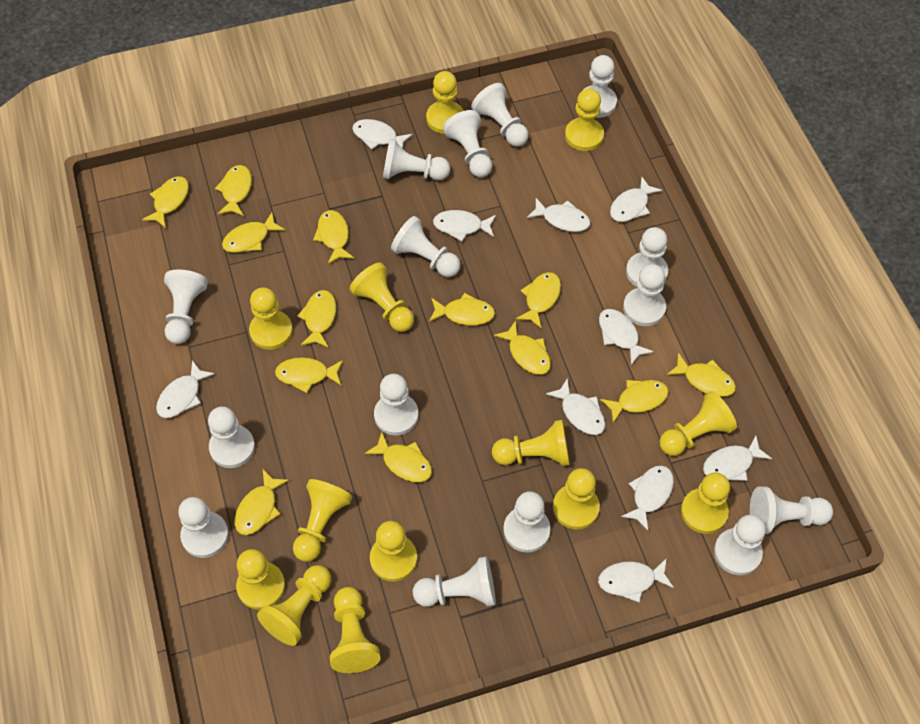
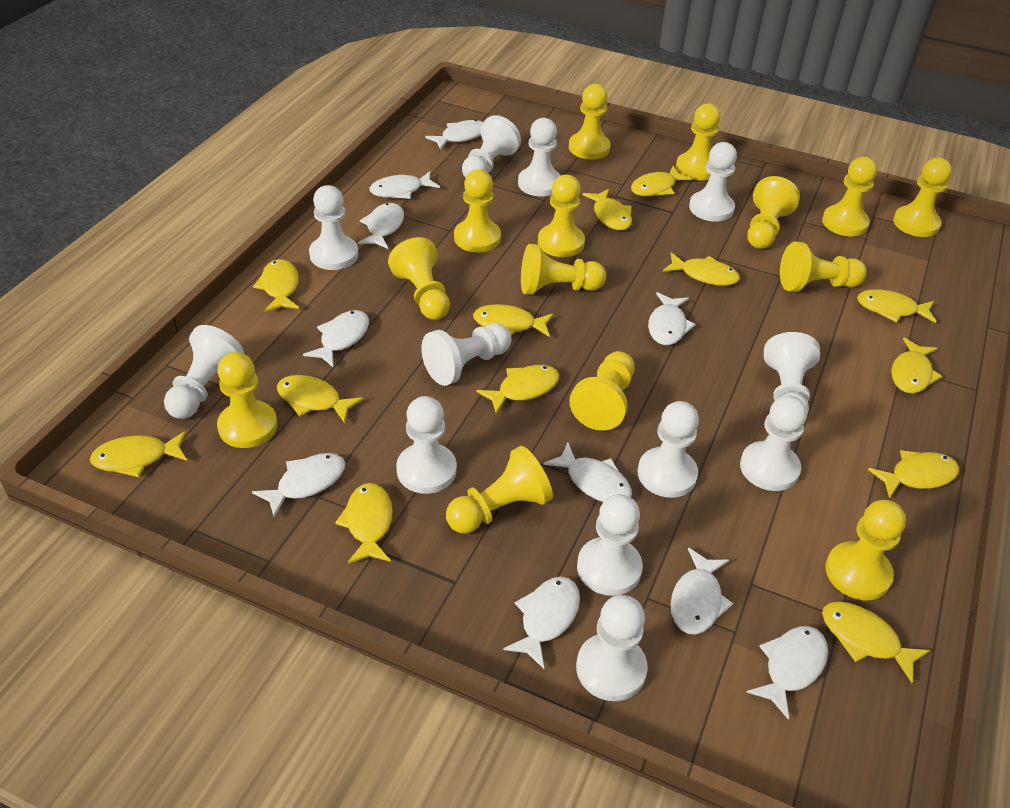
white pawn: [164,269,208,344] [178,497,229,558] [208,406,255,468] [374,374,419,436] [383,139,450,180] [391,216,461,277] [413,556,496,607] [443,110,492,177] [471,83,529,147] [503,491,551,553] [582,55,617,118] [623,264,666,326] [626,227,668,287] [714,514,766,575] [750,486,833,534] = 15 -> [164,325,245,419] [309,185,358,270] [396,396,457,494] [421,323,512,386] [462,115,521,178] [518,118,561,196] [576,595,648,701] [577,494,643,596] [638,401,699,498] [689,142,737,222] [740,395,807,491] [764,332,820,414] = 12
yellow pawn: [236,549,285,610] [249,287,293,350] [257,565,331,646] [293,479,353,562] [330,587,381,673] [350,263,414,332] [370,521,417,582] [426,71,464,134] [492,420,570,466] [553,468,600,530] [565,88,604,151] [660,391,737,456] [681,472,730,534] = 13 -> [217,352,278,448] [388,237,450,320] [446,446,553,533] [454,170,501,252] [521,244,606,295] [538,175,585,257] [569,84,611,159] [569,351,635,431] [676,103,721,180] [747,176,800,249] [780,242,867,292] [822,157,877,236] [825,500,906,600] [893,158,952,237] = 14

